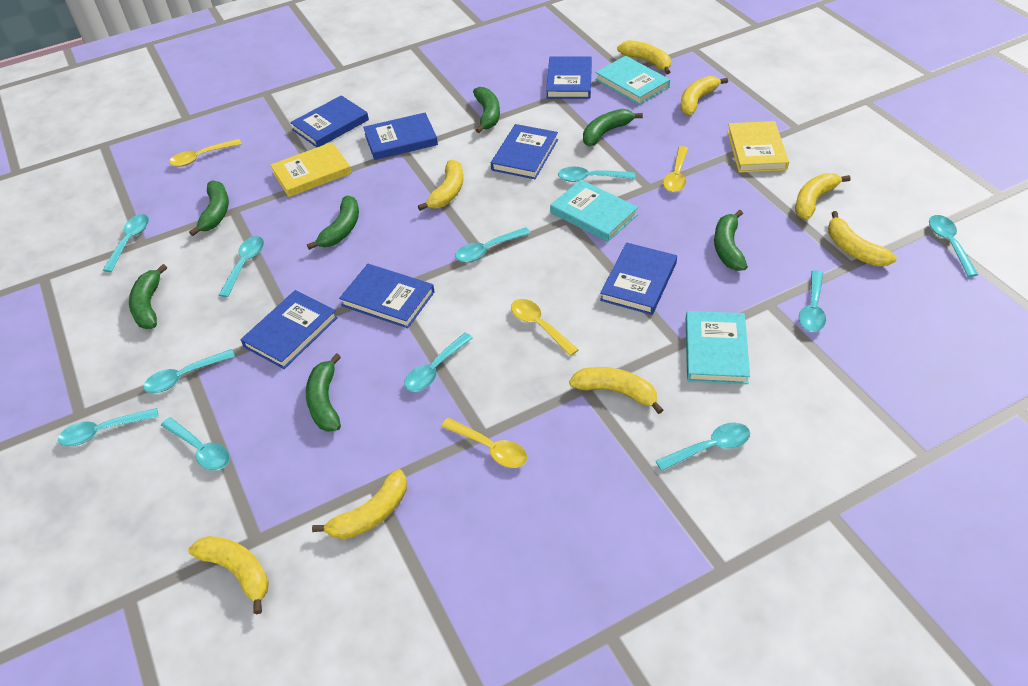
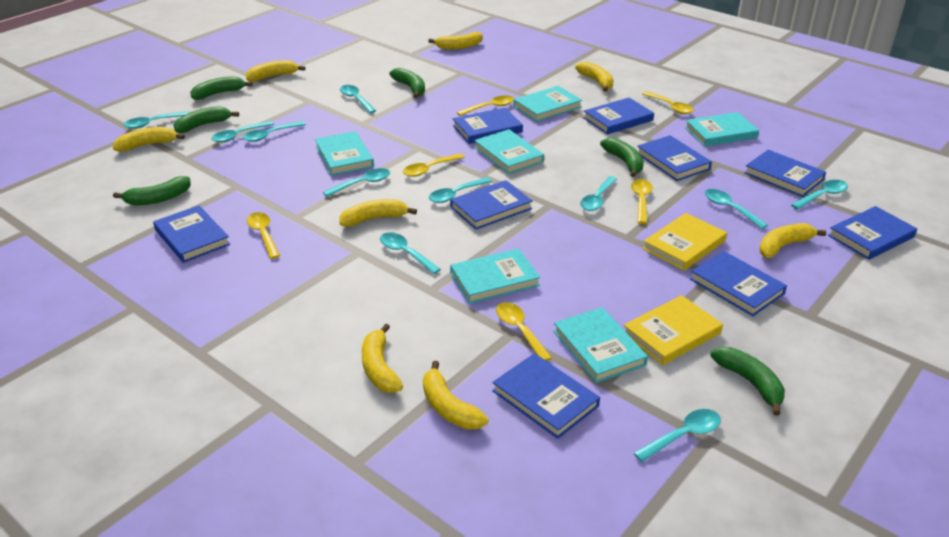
blue book: [241,290,338,369] [290,95,369,147] [339,264,434,328] [363,113,438,160] [491,124,558,179] [546,56,592,99] [600,243,677,315] = 7 -> [153,205,230,263] [450,180,533,230] [453,108,523,144] [492,353,600,439] [583,98,654,135] [637,135,712,181] [690,251,787,316] [744,150,826,197] [828,206,917,260] = 9
green banana: [129,264,167,329] [189,181,229,236] [306,353,341,432] [307,196,359,250] [473,87,500,133] [583,109,643,146] [714,210,748,271] = 7 -> [113,176,191,205] [173,106,239,133] [190,76,253,100] [389,68,425,98] [600,137,644,177] [710,347,785,416] = 6
turquoise book: [550,180,638,242] [595,56,670,105] [686,311,750,384] = 3 -> [315,131,374,176] [450,248,541,304] [474,129,544,174] [513,86,582,122] [553,307,648,383] [685,112,759,147] = 6
yellow spoon: [169,139,242,167] [441,418,527,468] [511,299,579,356] [663,146,688,192] = 4 -> [247,212,280,259] [403,153,465,177] [457,95,514,116] [496,302,552,361] [631,179,653,224] [642,91,693,114] = 6

